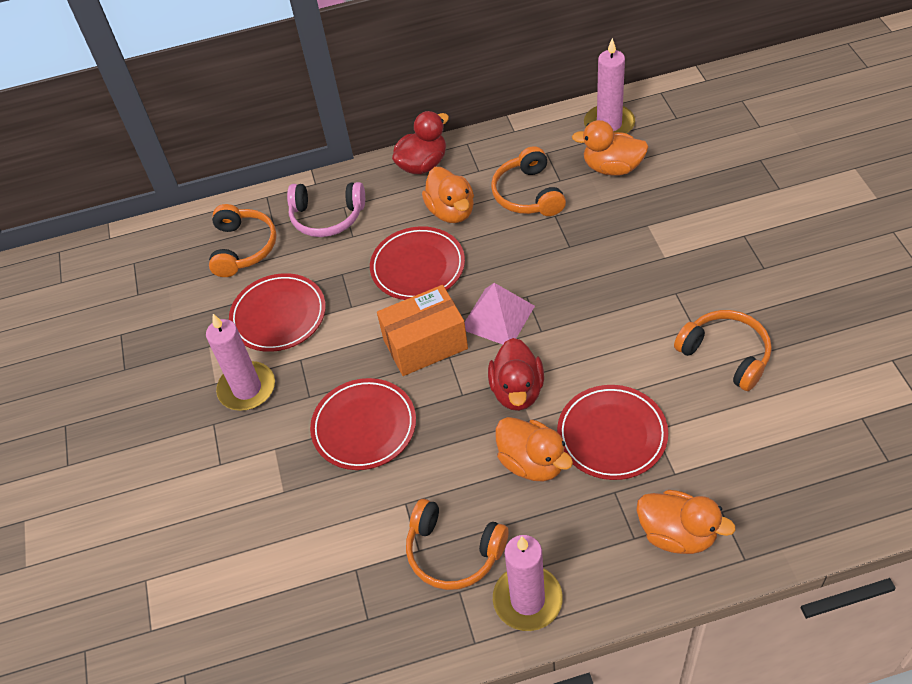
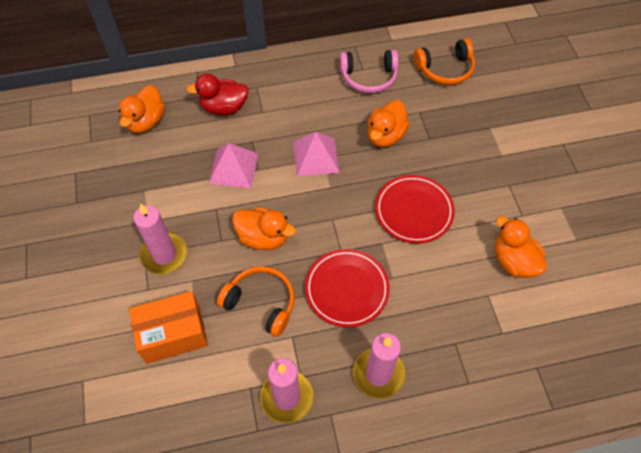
orange headphones: [209,204,277,277] [406,499,508,590] [491,146,566,216] [674,310,772,391] = 4 -> [217,266,295,337] [414,38,475,85] = 2
pink pyramid: [465,283,535,345] = 1 -> [209,143,259,188] [293,132,340,177] = 2
red duck: [392,111,449,174] [488,338,544,411] = 2 -> [186,74,249,115] = 1
red plate: [229,273,326,352] [310,378,416,470] [370,226,465,300] [557,385,668,480] = 4 -> [305,249,390,327] [375,175,455,244] = 2

